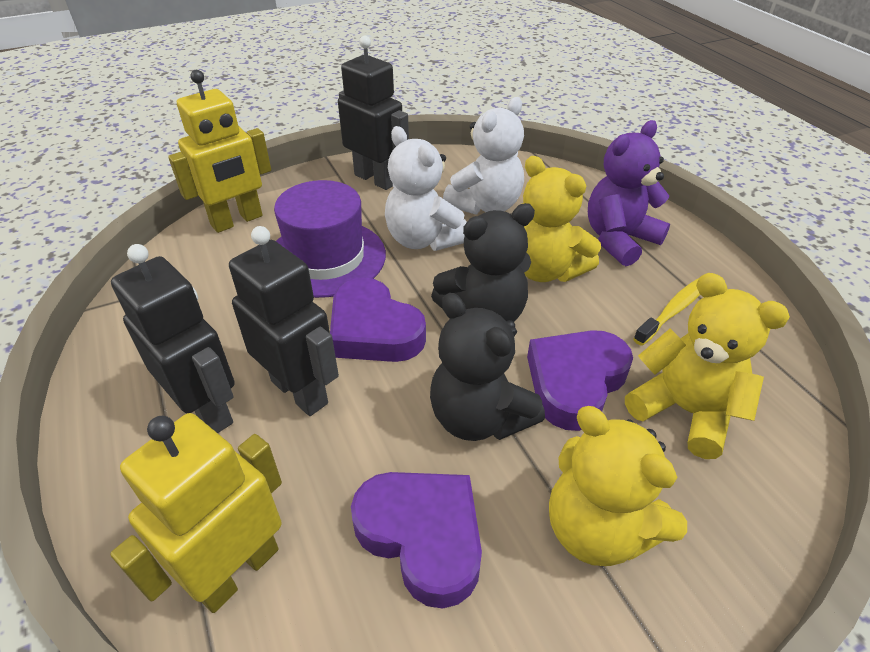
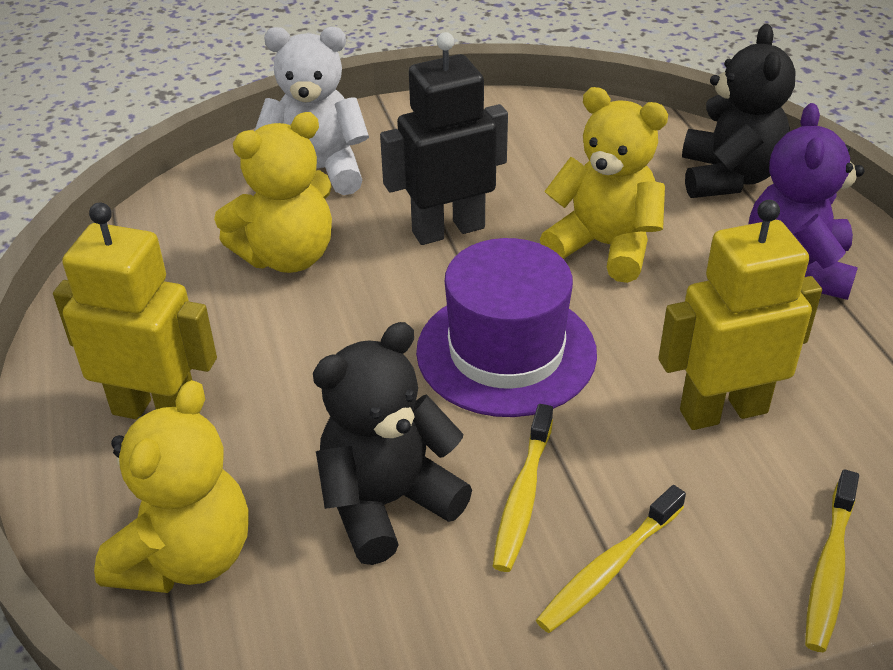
black robot: [111,244,235,433] [229,226,339,416] [338,35,409,190] = 3 -> [380,32,508,245] = 1
purple heart: [330,278,426,362] [351,472,482,609] [527,330,633,431] = 3 -> none = 0
white teddy bear: [385,126,467,251] [443,97,524,215] = 2 -> [255,27,369,195] = 1
yellow toothbrush: [633,277,700,346] = 1 -> [493,404,553,572] [536,485,686,633] [805,469,859,652] = 3

